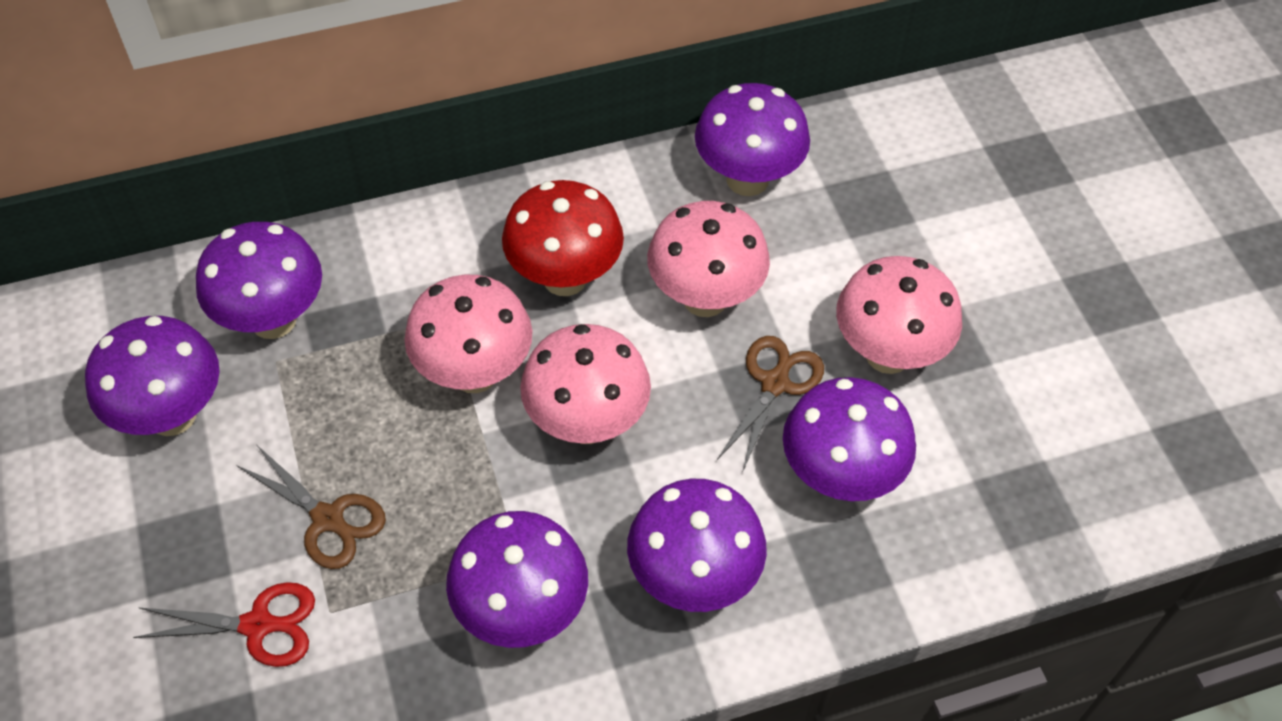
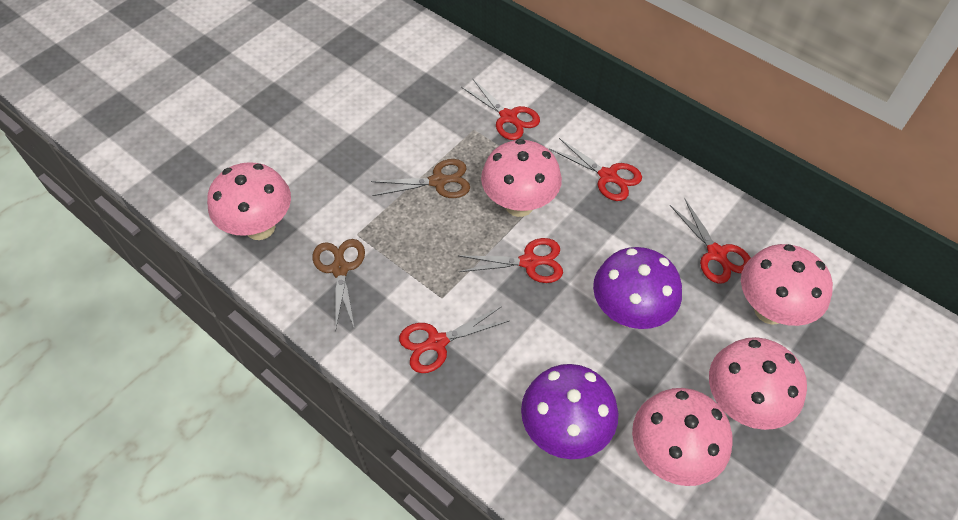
pink mushroom: [405,275,532,393] [520,324,651,444] [647,201,770,317] [836,256,962,374] = 4 -> [207,162,291,240] [481,139,562,217] [632,388,732,486] [709,337,807,430] [741,244,833,326] = 5
purple mushroom: [85,316,220,436] [196,222,322,339] [446,511,588,648] [627,479,767,612] [695,83,810,196] [783,377,916,501] = 6 -> [521,364,618,459] [593,247,682,329] = 2
red mushroom: [502,180,624,296] = 1 -> none = 0
red scissors: [133,582,315,667] = 1 -> [399,306,509,373] [459,238,563,283] [461,78,540,140] [549,138,642,201] [670,198,751,283] = 5

